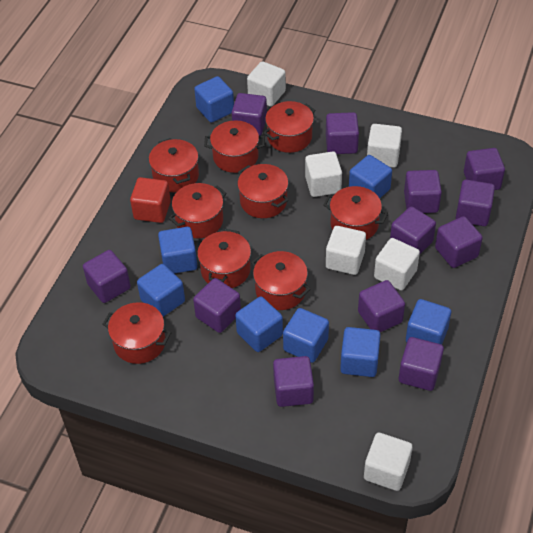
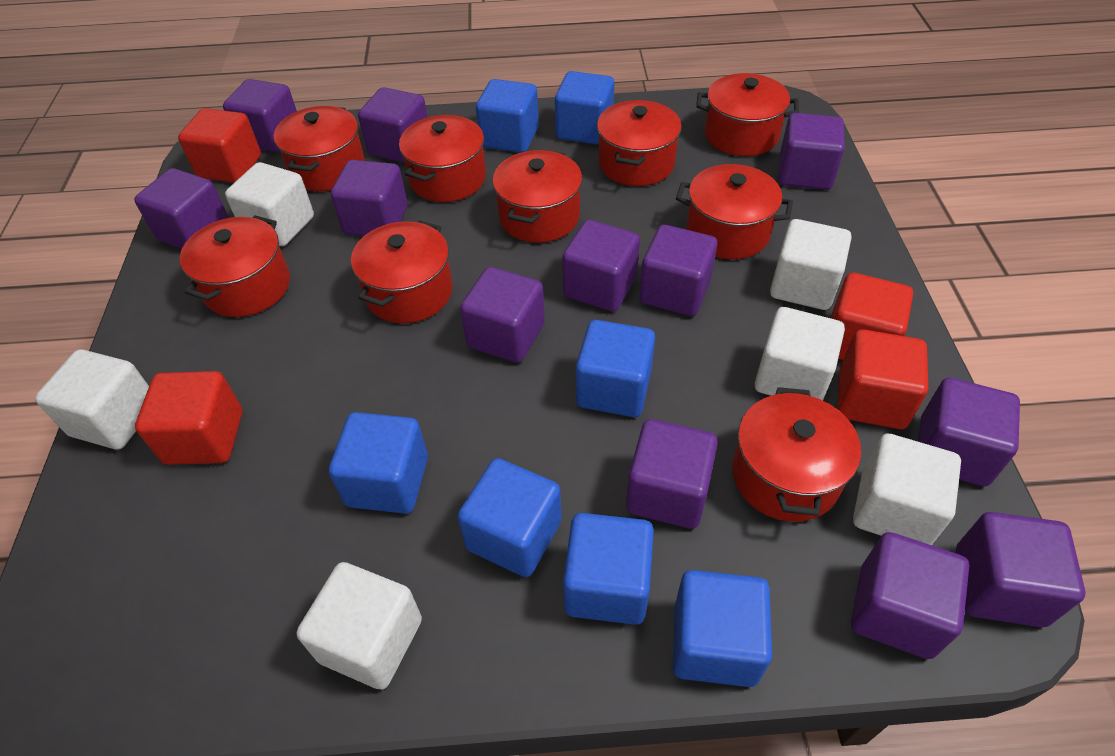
blue cube: [137,264,185,317] [158,227,198,274] [194,76,234,123] [235,296,283,352] [283,308,329,363] [340,327,381,377] [349,155,392,199] [406,299,451,345] = 8 -> [329,412,428,514] [457,458,562,577] [476,79,539,153] [555,71,614,145] [563,513,654,625] [576,320,655,417] [673,570,772,687] = 7
red cube: [130,177,171,223] = 1 -> [135,371,242,465] [178,108,261,183] [831,273,913,360] [837,329,928,429] = 4

